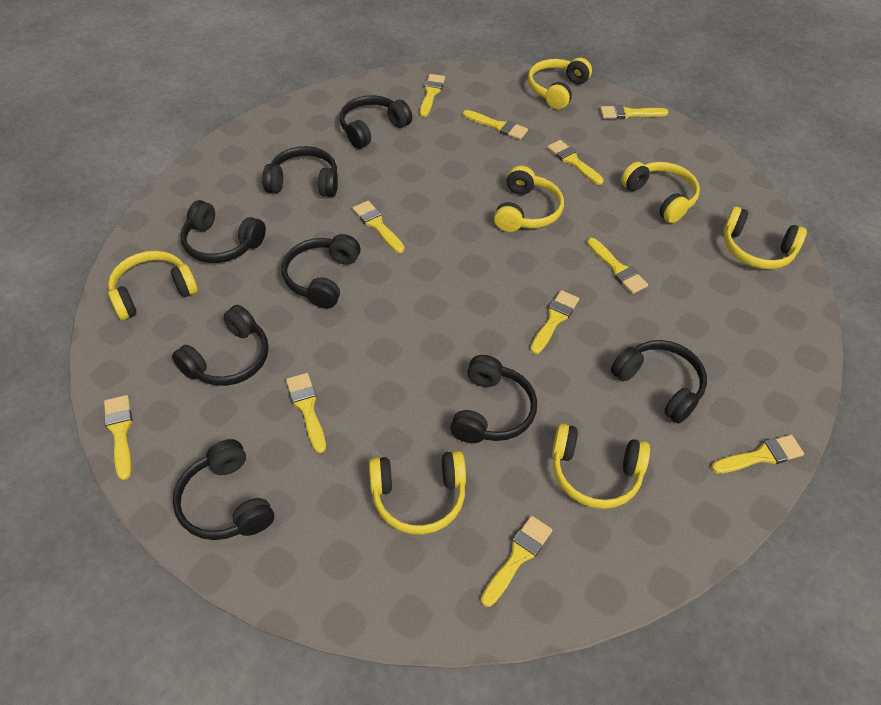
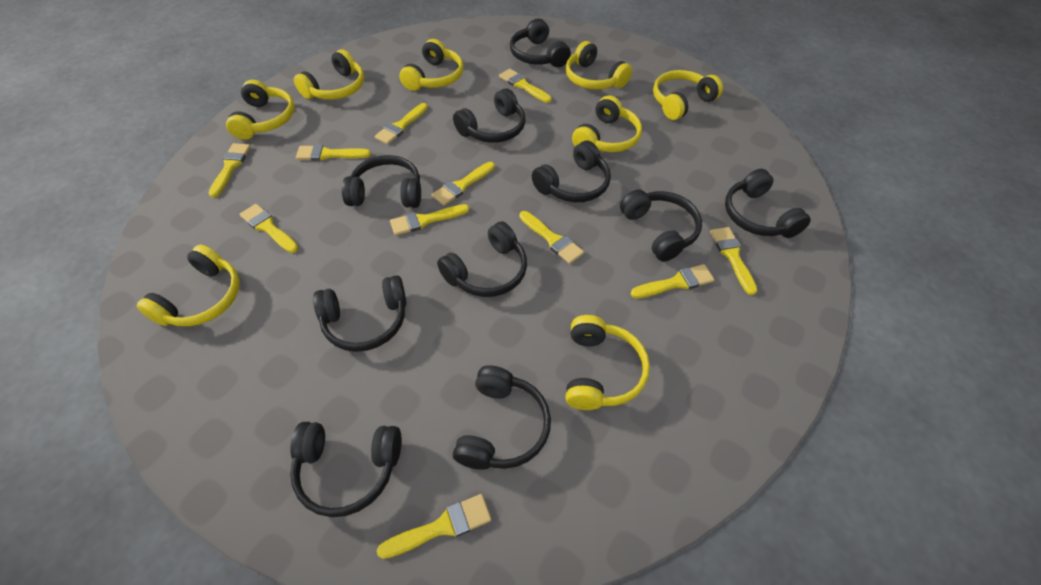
black headphones: [172,305,269,386] [173,439,274,540] [180,200,266,263] [262,146,338,197] [282,234,361,309] [340,95,412,149] [450,355,537,443] [611,340,707,424] = 8 -> [290,422,402,517] [313,275,406,352] [342,155,421,208] [437,221,527,297] [453,88,525,143] [453,365,551,470] [510,18,571,67] [532,141,611,202] [620,190,702,262] [725,169,811,238] = 10
yellow headphones: [108,251,198,320] [369,451,466,534] [494,166,564,232] [528,58,592,109] [552,423,650,509] [621,162,700,223] [723,206,807,269] = 7 -> [137,245,240,326] [226,80,295,140] [294,49,364,100] [399,39,463,91] [565,315,650,410] [566,41,632,90] [572,95,642,152] [653,70,723,120] = 8

